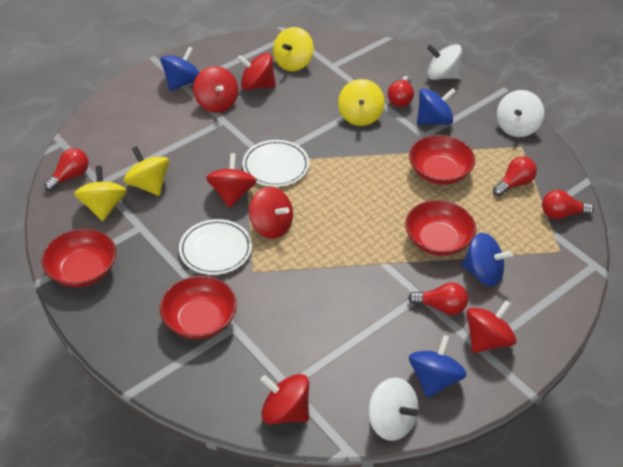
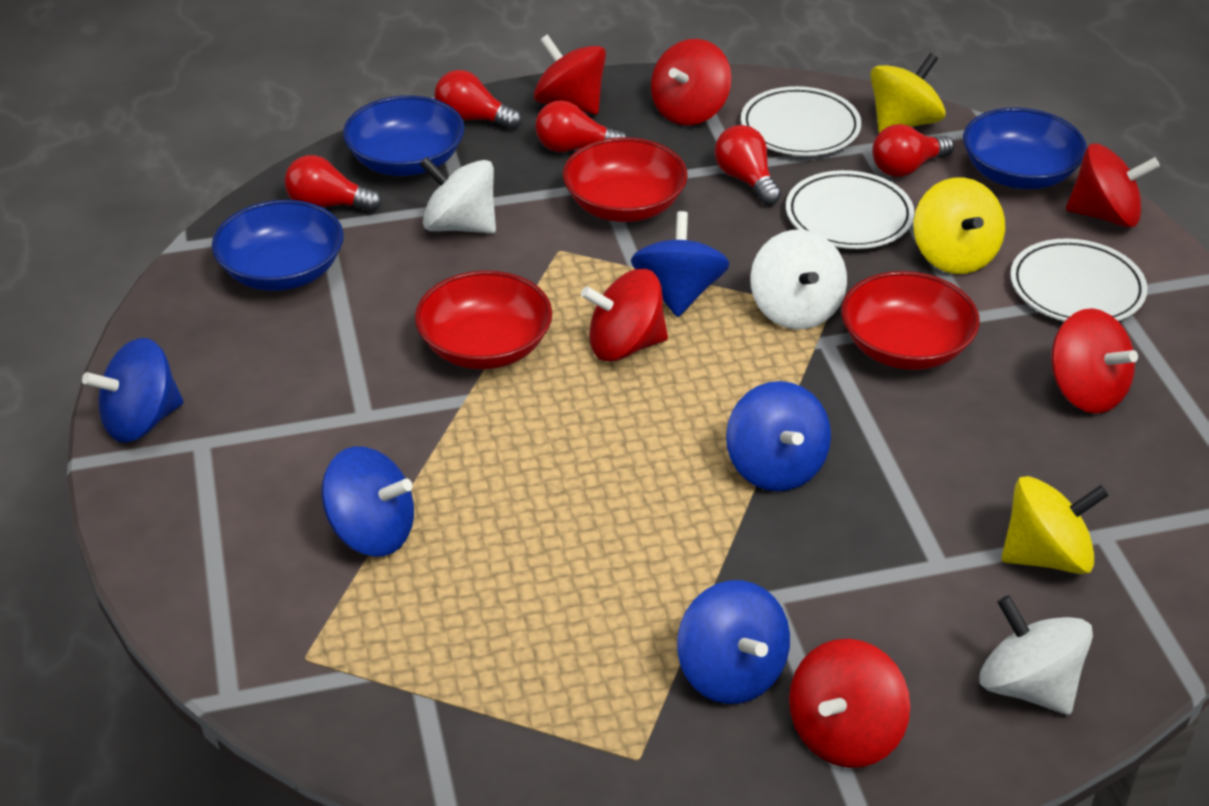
blue bowl: none = 0 -> [212,200,344,291] [343,96,465,176] [963,108,1087,189] = 3
blue spinning top: [160,46,199,91] [409,335,467,398] [417,88,456,125] [462,233,513,286] = 4 -> [82,338,184,443] [322,446,414,557] [631,211,730,317] [677,580,790,704] [726,381,831,491] = 5
red bowl: [42,228,116,287] [160,276,237,339] [405,200,476,256] [409,135,475,185] = 4 -> [415,271,552,369] [563,137,688,222] [841,271,980,370] = 3
white plate: [179,219,252,275] [242,140,309,187] = 2 -> [741,86,861,156] [786,170,914,249] [1010,239,1148,321] = 3
yellow spinning top: [74,166,127,221] [124,146,169,196] [273,27,314,71] [338,79,385,126] = 4 -> [870,53,946,133] [914,177,1005,274] [1002,476,1109,574] = 3

